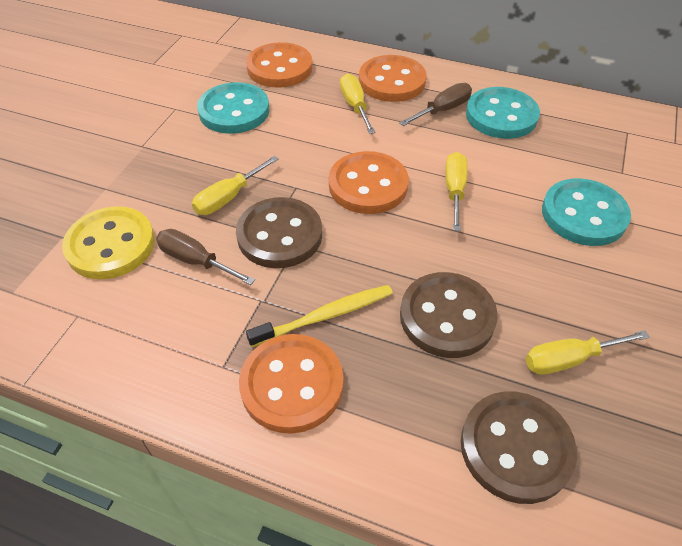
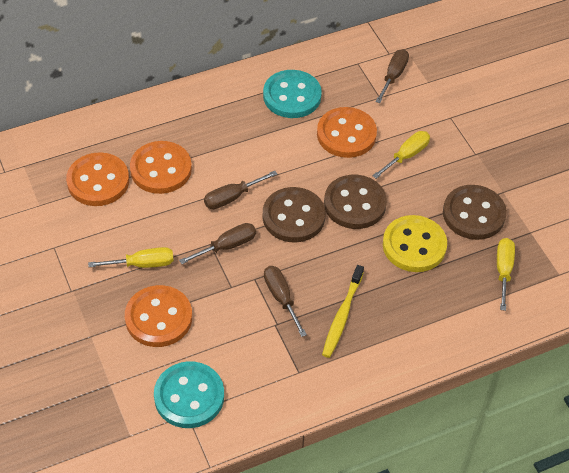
brown screwdriver: [156,229,255,285] [399,83,472,126] = 2 -> [179,223,256,264] [204,171,277,209] [264,266,307,337] [375,49,409,103] = 4
turquoise button: [197,82,269,134] [466,87,540,139] [542,178,631,246] = 3 -> [154,361,224,428] [263,70,322,118] = 2
yellow screwdriver: [192,156,279,215] [340,73,376,134] [445,152,468,231] [525,330,650,375] = 4 -> [88,247,174,268] [372,131,430,179] [497,238,515,311] = 3

